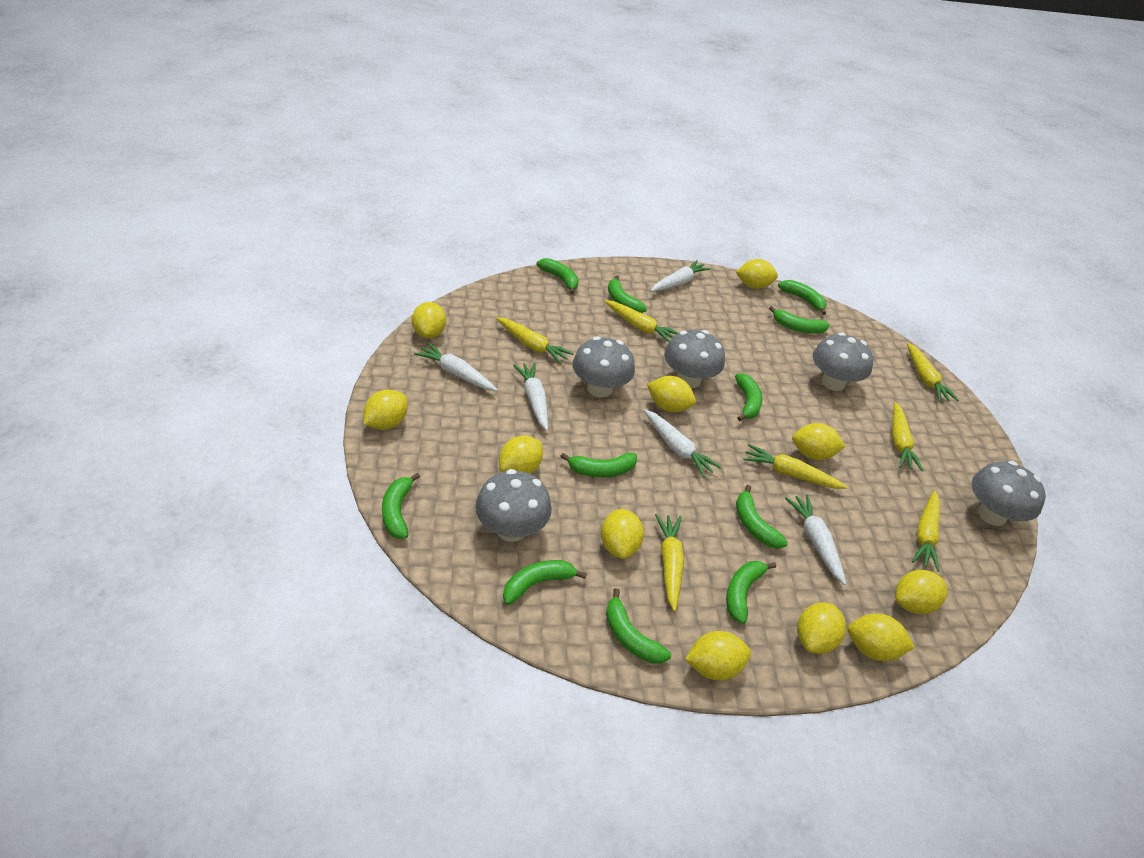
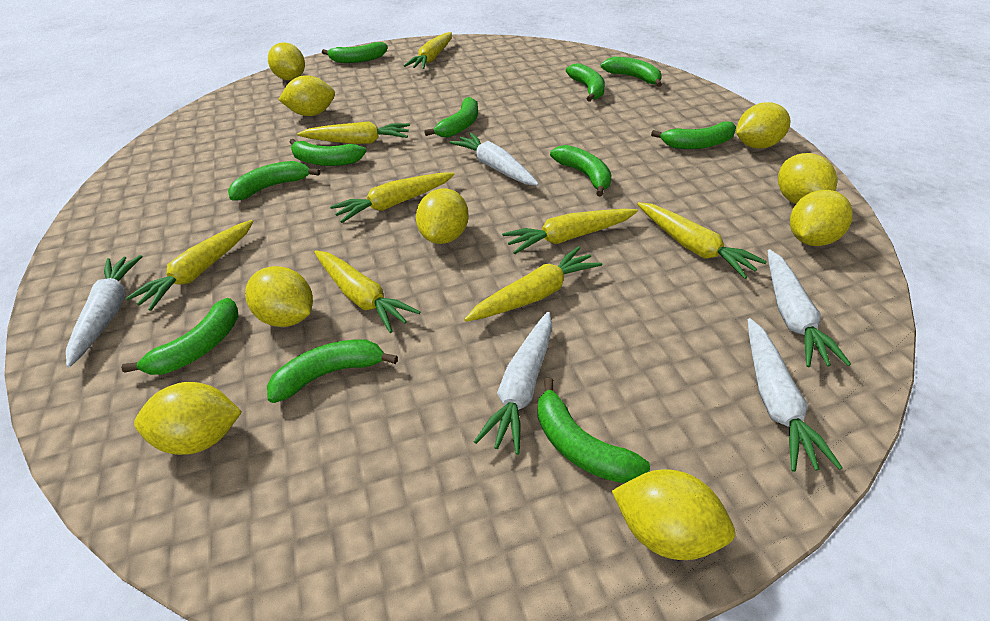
grey mushroom: [475,469,552,542] [573,336,635,398] [664,330,725,388] [813,332,873,391] [972,461,1046,526] = 5 -> none = 0
yellow carrot: [496,317,574,364] [604,300,678,343] [655,514,684,611] [743,444,848,489] [892,402,923,471] [907,343,959,402] [912,491,940,572] = 7 -> [126,220,253,311] [297,121,410,144] [314,250,420,333] [330,172,455,223] [404,32,452,69] [464,246,602,322] [502,209,638,254] [637,202,767,279] = 8
yellow lemon: [363,390,407,430] [412,302,446,339] [499,436,543,474] [601,509,644,559] [647,376,696,412] [685,631,751,681] [736,259,778,289] [792,423,846,460] [797,602,846,654] [848,613,915,661] [895,570,947,614] = 11 -> [134,382,242,455] [245,266,313,327] [268,42,305,80] [278,75,335,116] [416,188,469,244] [612,470,735,560] [736,102,791,149] [778,153,837,204] [790,190,853,246] = 9

